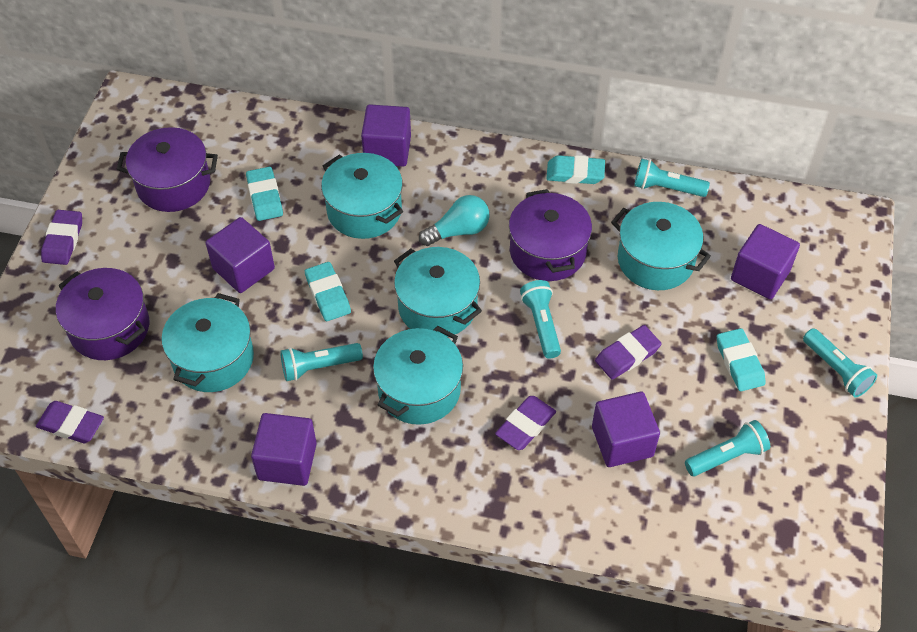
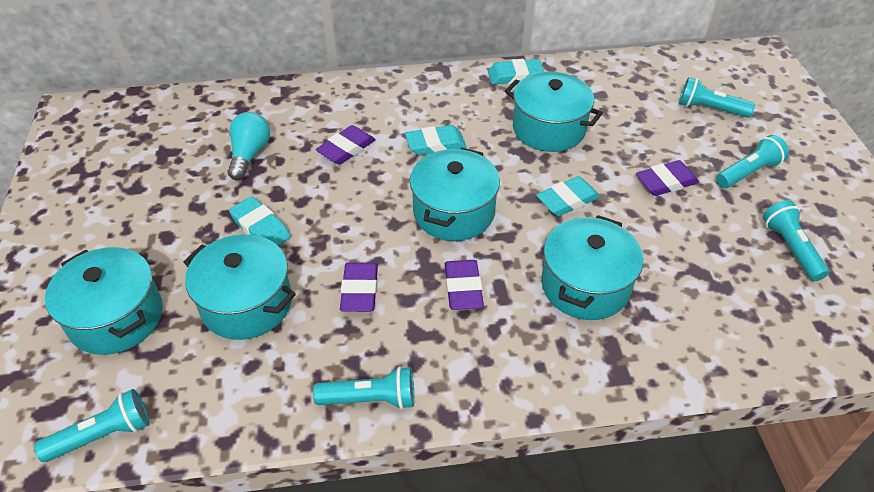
purple cube: [206,217,275,293] [251,413,317,486] [361,104,411,167] [592,392,660,467] [731,224,800,299] = 5 -> none = 0
purple pot: [56,268,149,360] [117,127,218,212] [509,189,592,281] = 3 -> none = 0

